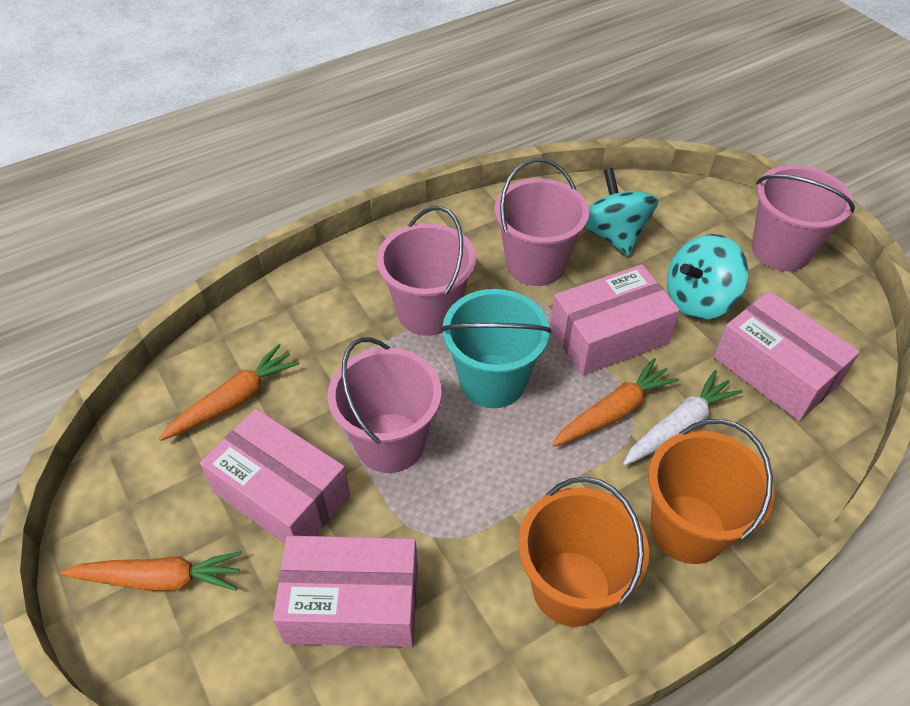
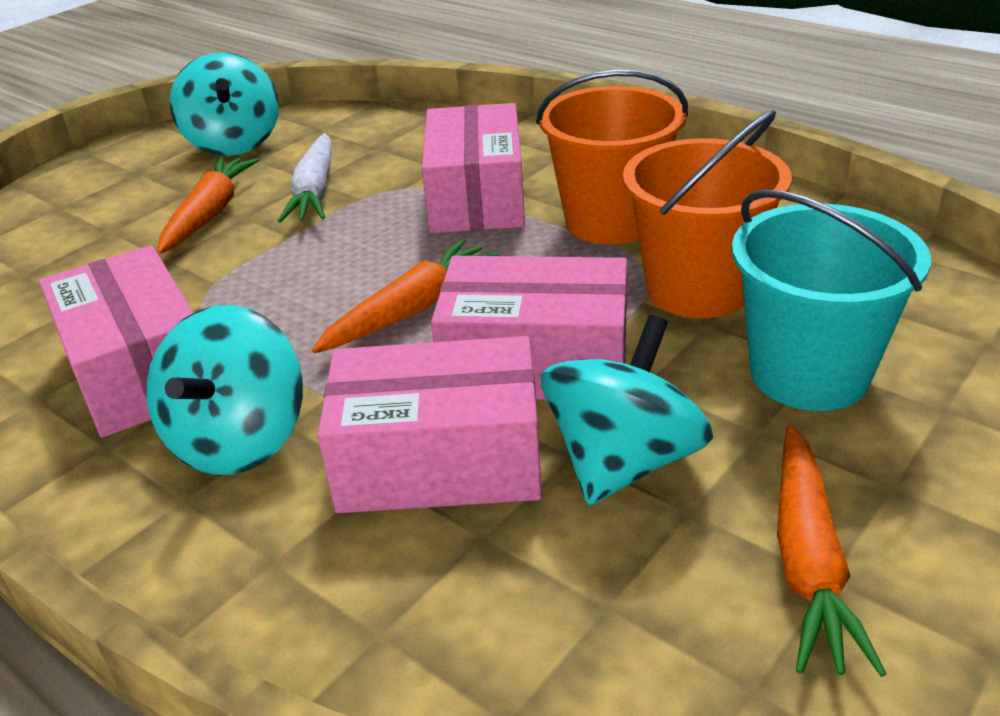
pink bucket: [328,337,442,473] [377,206,476,336] [494,158,589,286] [752,165,855,271] = 4 -> none = 0
turquoise spinning top: [585,168,658,256] [667,234,748,320] = 2 -> [146,305,303,475] [169,53,279,156] [541,315,713,505] = 3

